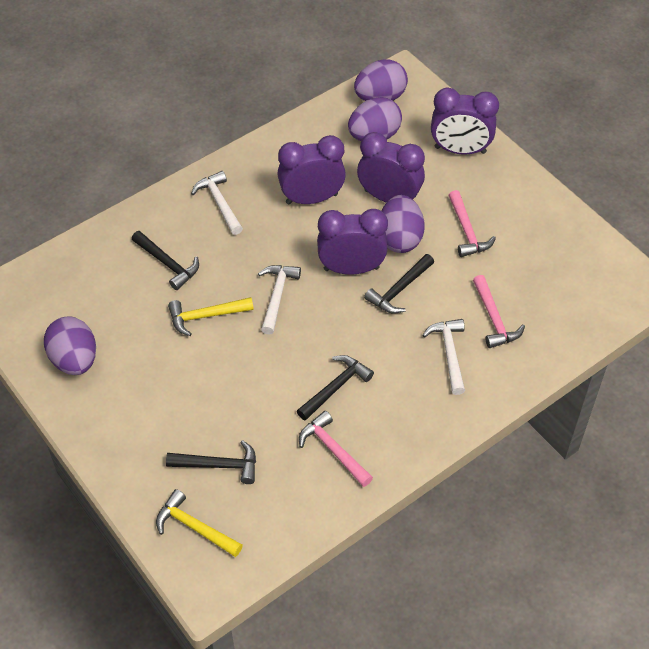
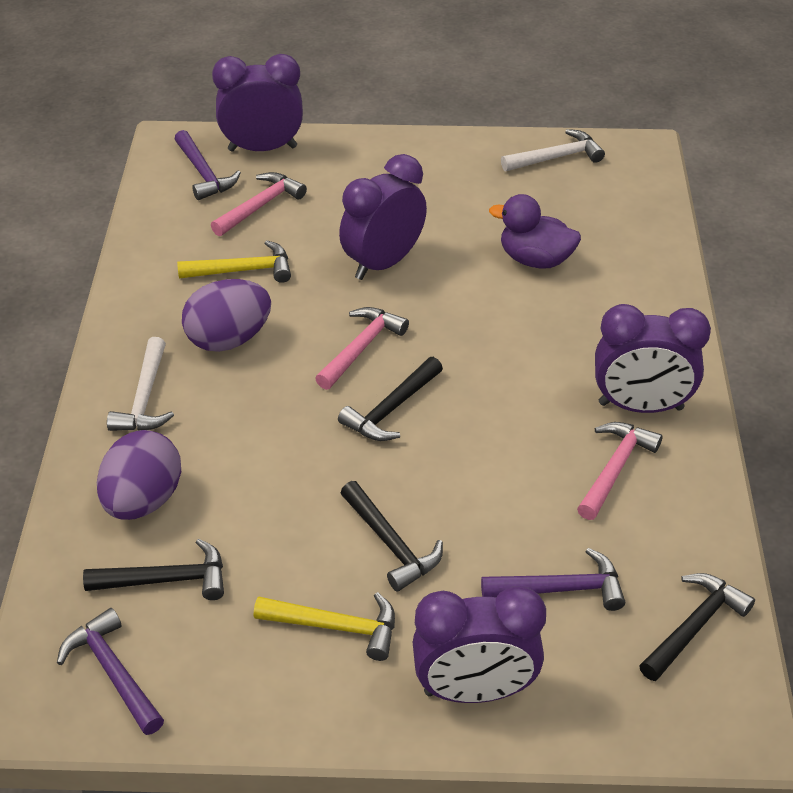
purple duck: none = 0 -> [489,194,581,269] = 1
purple egg: [44,316,96,375] [348,97,402,141] [354,59,408,101] [382,195,425,253] = 4 -> [97,430,181,520] [182,279,271,352] = 2
purple hammer: none = 0 -> [57,608,164,735] [175,130,241,200] [481,548,625,611] = 3
white hammer: [191,171,243,235] [258,265,301,335] [422,319,465,395] = 3 -> [107,337,174,431] [501,129,605,171] = 2

